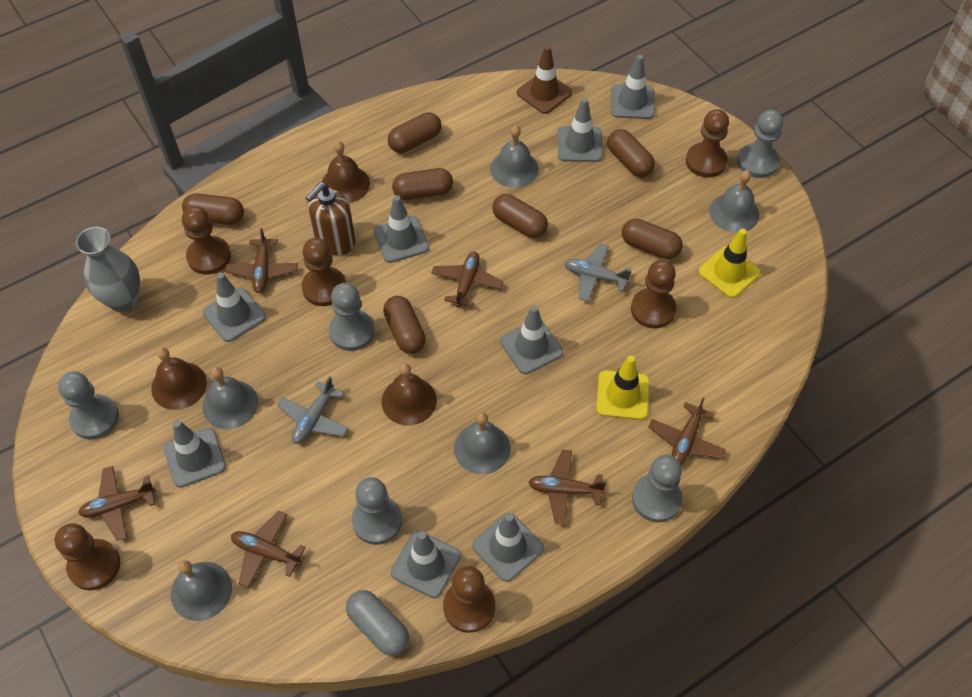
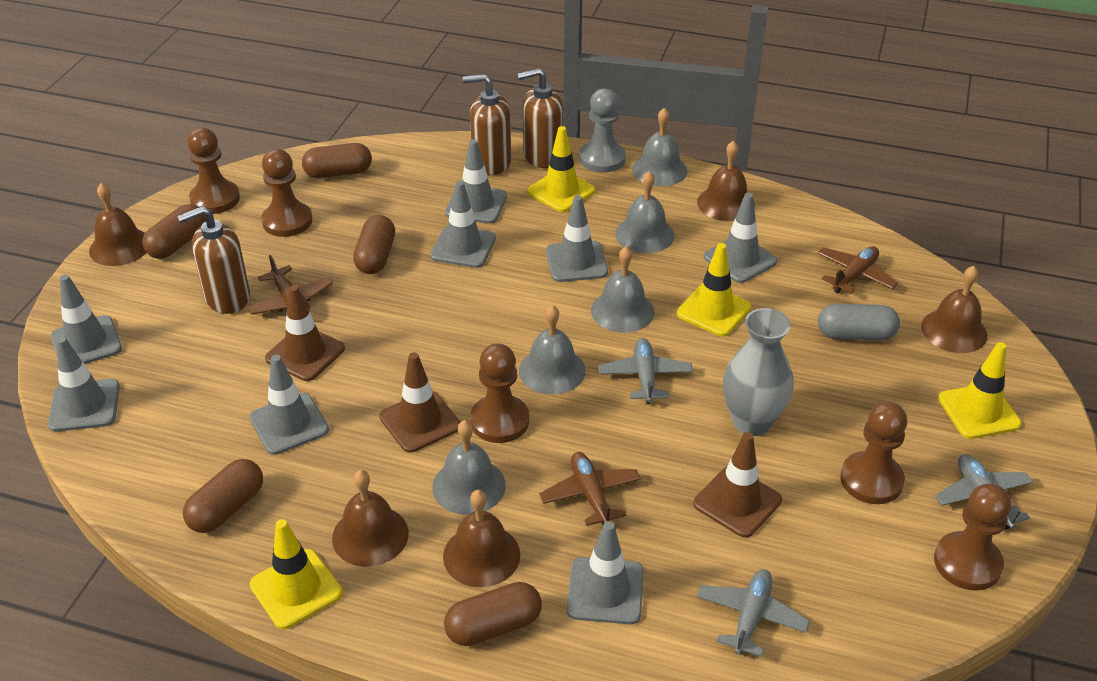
brown bell: [151,348,207,410] [322,141,370,203] [382,363,437,426] = 3 -> [89,183,146,266] [332,470,409,567] [443,490,521,587] [697,140,755,221] [921,266,988,353] = 5
brown capsule: [182,193,244,225] [383,296,426,354] [388,112,442,153] [392,168,453,200] [492,194,548,238] [607,129,655,177] [622,219,683,259] = 7 -> [142,204,206,259] [183,459,263,533] [302,143,372,178] [353,215,395,274] [444,582,542,646] = 5
brown pawn: [54,523,120,590] [182,206,231,275] [302,238,346,306] [443,566,495,633] [631,260,676,328] [686,109,729,178] = 6 -> [187,128,240,214] [261,149,312,237] [470,343,529,443] [840,401,907,504] [934,484,1011,590] = 5
brown plane: [78,466,156,541] [225,228,298,293] [231,511,306,588] [431,252,503,307] [528,450,606,525] [648,398,726,465] = 6 -> [247,255,333,314] [539,452,641,526] [817,246,898,294] = 3
brown soap dispenser: [305,182,355,255] = 1 -> [177,206,250,314] [463,74,511,175] [517,68,563,168] = 3
brown traffic cone: [517,45,572,114] = 1 -> [265,285,345,381] [379,352,460,453] [693,432,782,538] = 3
grey pawn: [58,371,119,440] [329,283,375,351] [352,477,402,545] [632,455,682,522] [737,110,783,178] = 5 -> [579,89,626,173] = 1
grey plane: [277,376,349,444] [564,243,632,302] = 2 -> [598,338,693,404] [697,569,810,657] [935,454,1033,530] = 3
yellow traffic cone: [596,355,650,420] [698,229,761,298] = 2 -> [250,519,343,629] [527,126,595,212] [677,243,751,336] [938,342,1022,439] = 4

